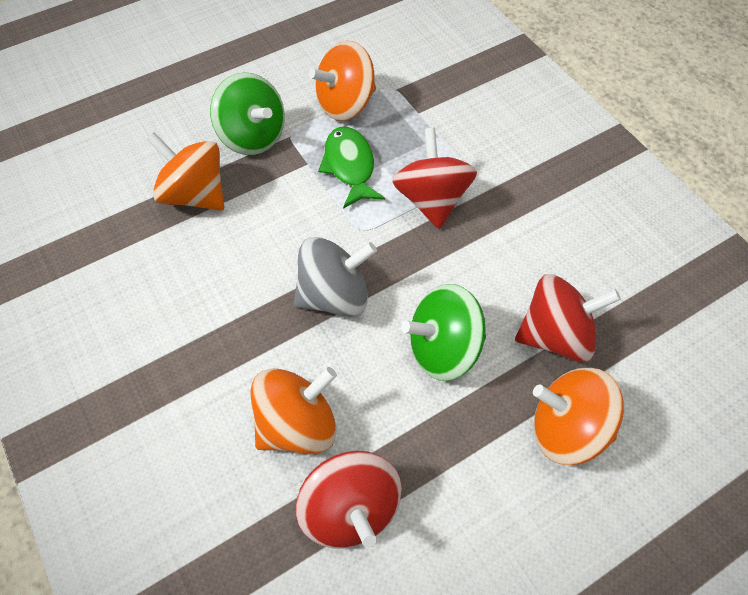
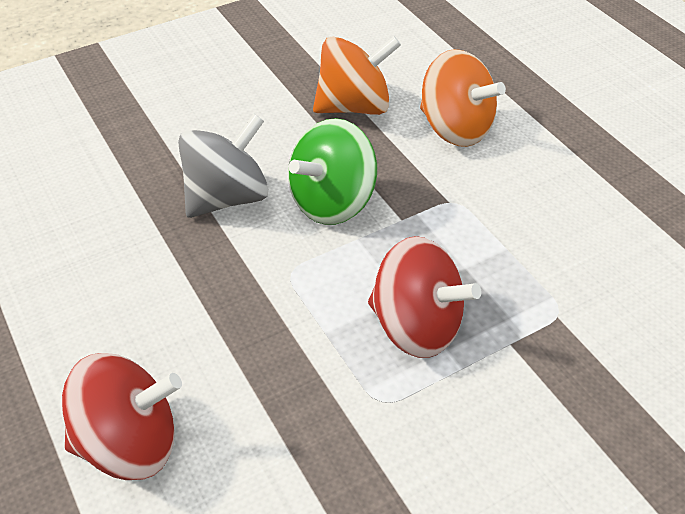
green fish: [318,127,385,209] = 1 -> none = 0
green spinning top: [210,72,285,155] [401,284,486,381] = 2 -> [288,118,377,225] = 1
orange spinning top: [146,132,224,211] [250,367,337,454] [309,41,376,121] [533,368,624,465] = 4 -> [313,36,401,115] [420,49,506,147] = 2
red spinning top: [296,451,402,549] [392,128,477,229] [515,274,621,362] = 3 -> [62,353,182,480] [368,236,481,358] = 2

